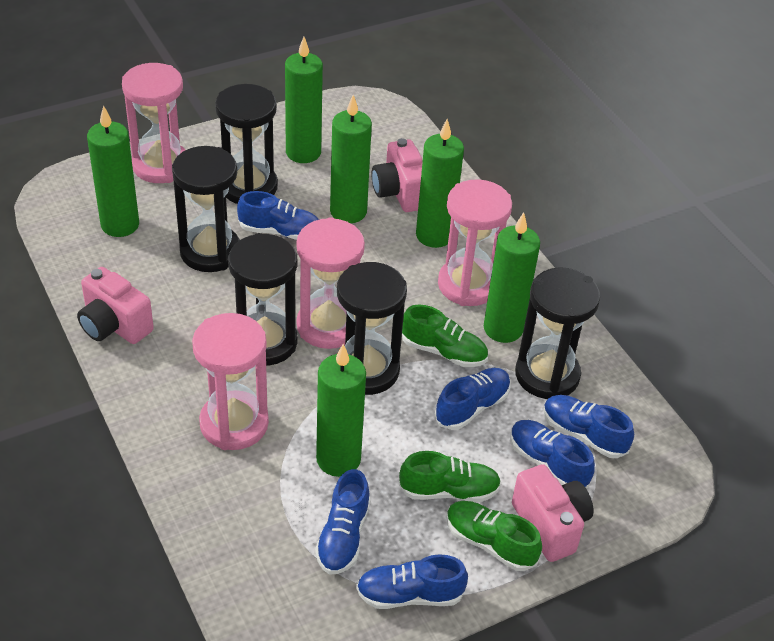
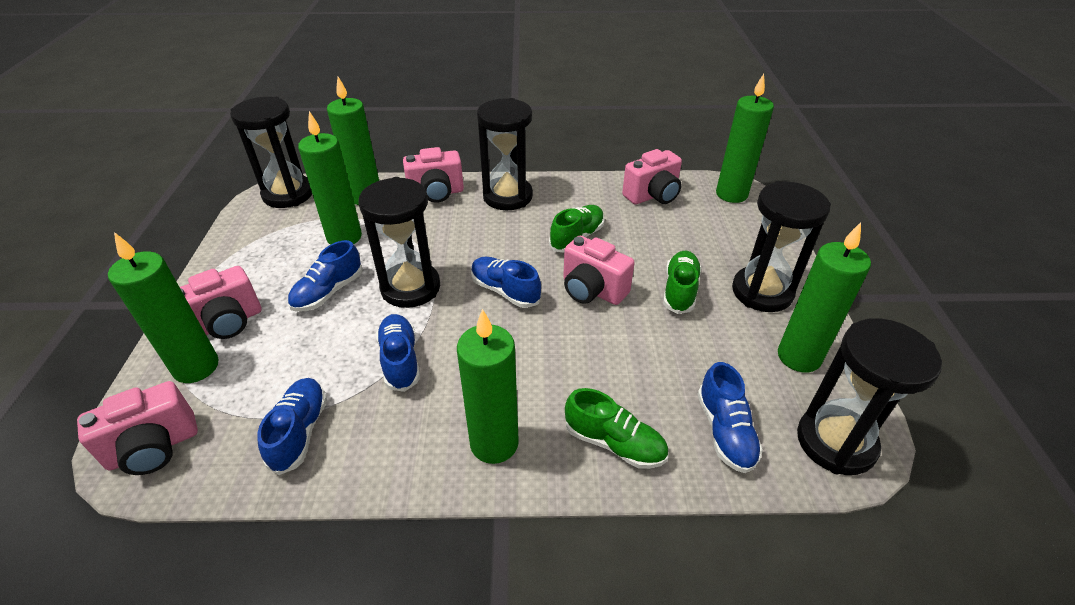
blue shoe: [237,191,319,240] [315,469,371,575] [356,554,468,609] [434,368,511,430] [510,420,595,489] [543,395,634,458] = 6 -> [257,378,327,475] [288,240,363,312] [376,314,420,392] [471,257,541,308] [697,362,763,473] = 5
pink camera: [77,267,154,344] [372,138,423,212] [512,464,594,562] = 3 -> [77,381,198,475] [180,266,262,339] [403,147,464,203] [563,236,635,305] [622,149,682,204] = 5
pink hourglass: [122,63,185,183] [192,313,269,450] [296,217,365,349] [438,179,512,306] = 4 -> none = 0

